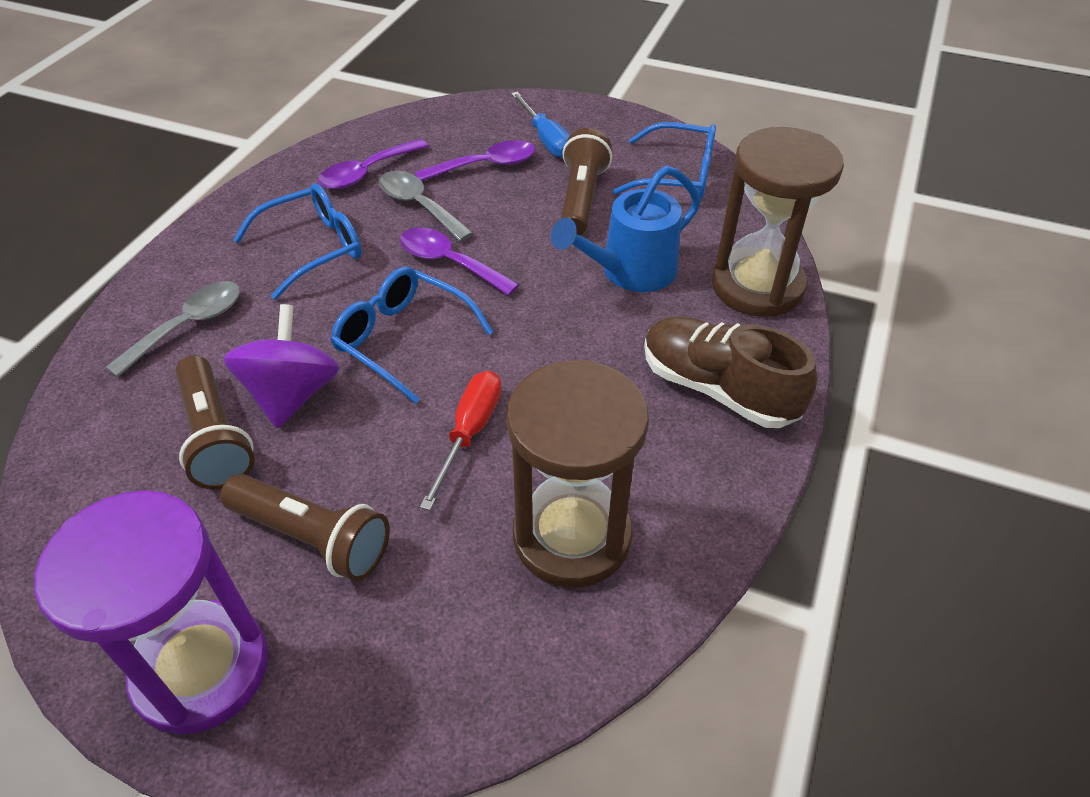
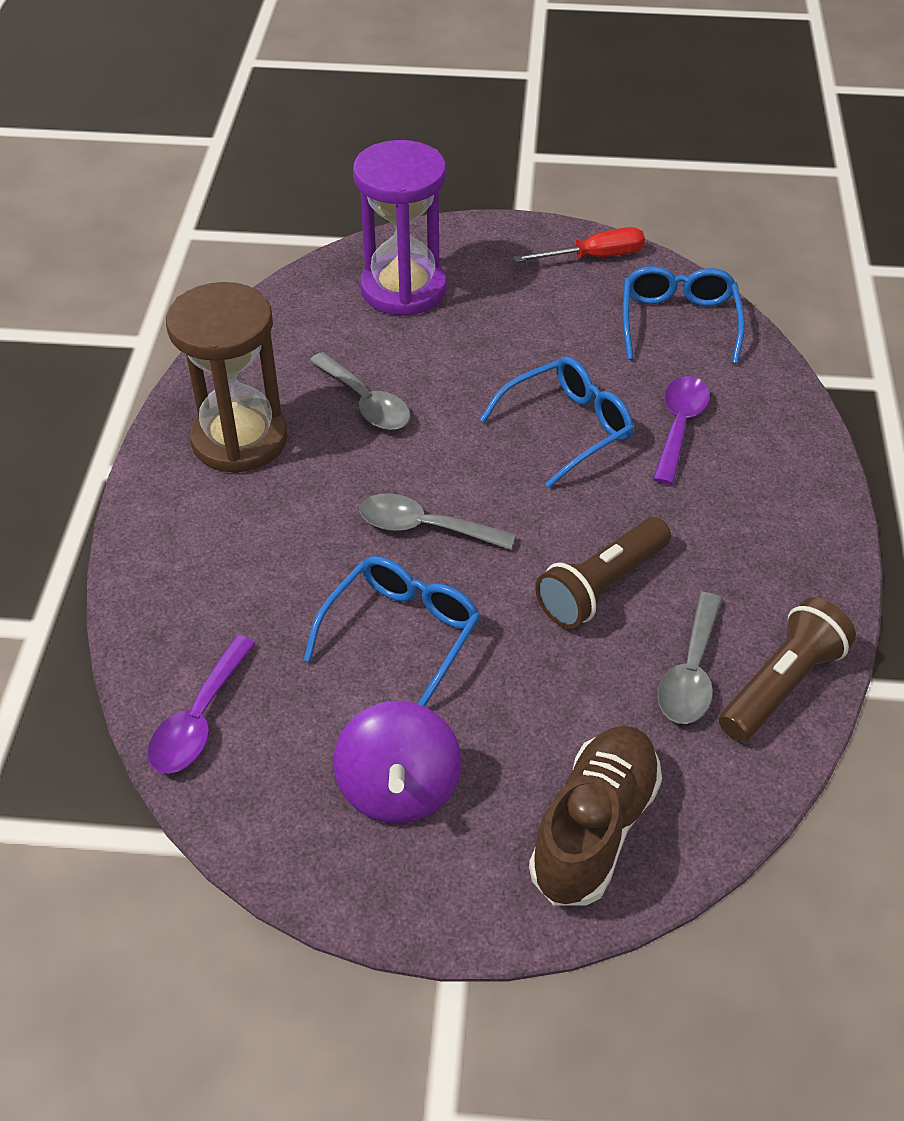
blue screwdriver: [511,92,570,158] = 1 -> none = 0
blue watering can: [551,166,701,292] = 1 -> none = 0
brown flashlight: [175,355,255,489] [220,474,390,581] [561,128,612,236] = 3 -> [535,517,671,629] [719,597,856,742] = 2
brown hourglass: [507,360,649,588] [712,127,844,317] = 2 -> [166,282,288,473] = 1
grey spoon: [106,281,240,377] [379,171,473,242] = 2 -> [309,352,410,430] [359,493,516,550] [657,592,722,724] = 3
purple spoon: [318,139,428,189] [400,228,519,296] [415,140,535,181] = 3 -> [147,636,256,774] [653,376,710,485] = 2

